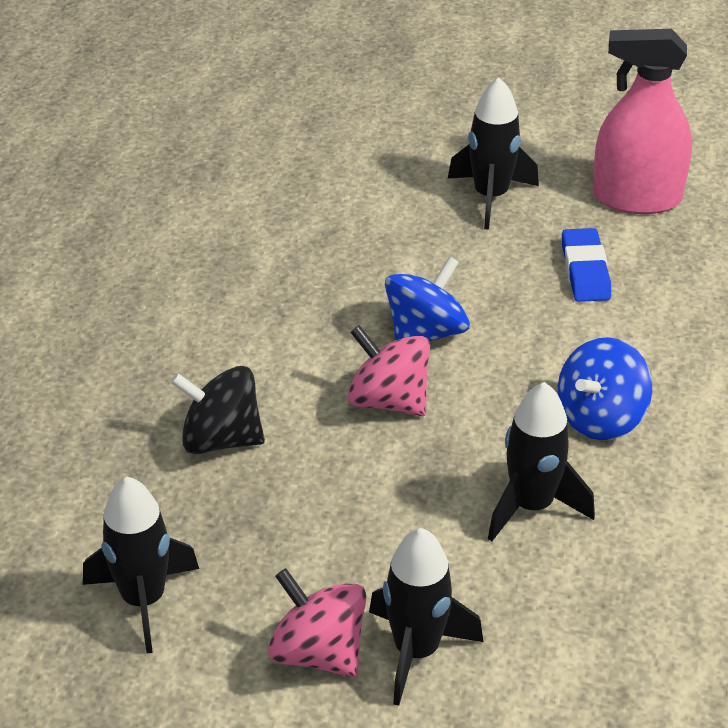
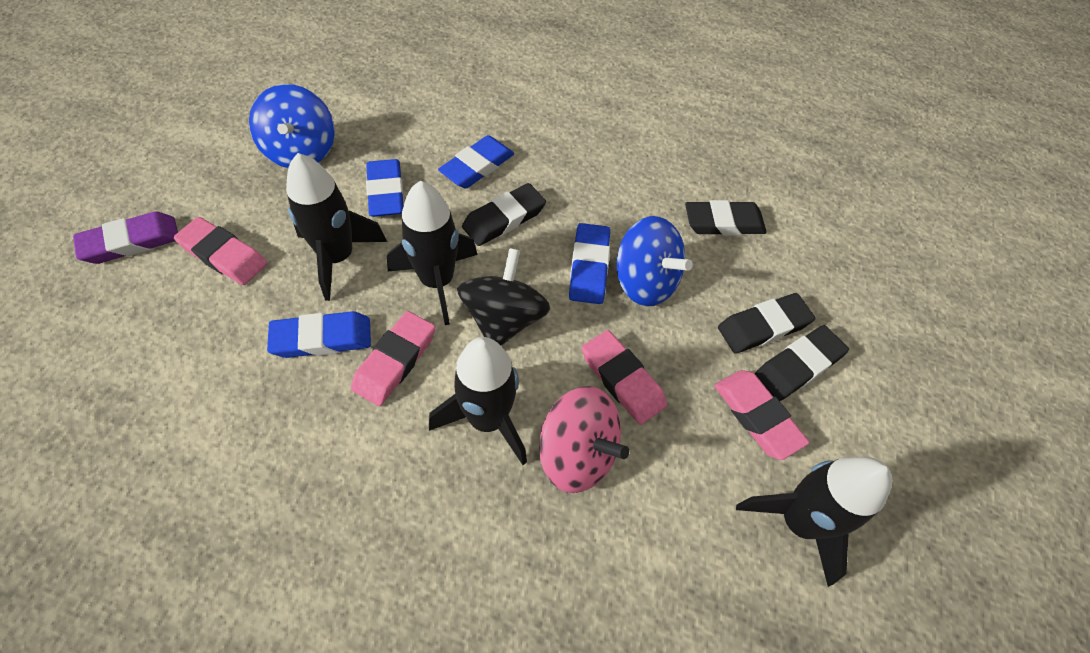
black eraser: none = 0 -> [462,183,546,246] [685,200,767,236] [718,293,815,354] [755,325,849,401] = 4
blue eraser: [562,228,611,302] = 1 -> [267,311,371,358] [366,159,403,217] [438,135,514,188] [569,223,610,304] = 4
pink eraser: none = 0 -> [174,217,267,285] [351,311,435,406] [582,330,667,425] [714,370,809,460] = 4
pink spinning top: [268,568,367,677] [347,325,430,416] = 2 -> [539,386,629,493] = 1
pink spray bottle: [592,29,692,214] = 1 -> none = 0
purple eraser: none = 0 -> [73,211,178,264] = 1

